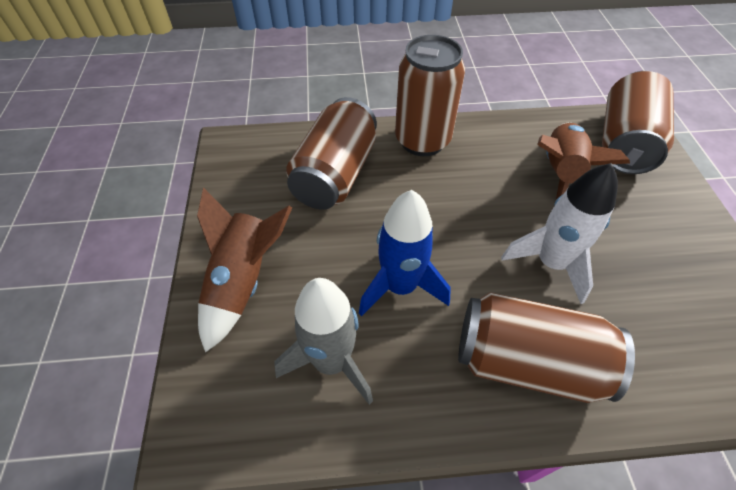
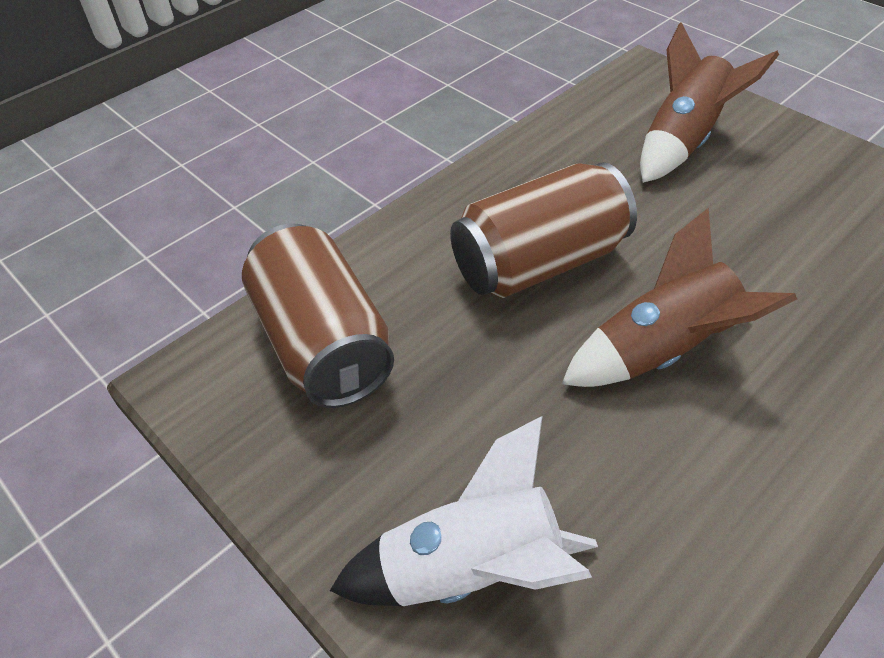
blue rocket: [359,190,451,317] = 1 -> none = 0
brown can: [286,97,377,210] [395,35,465,156] [458,292,635,403] [602,71,674,174] = 4 -> [242,223,394,408] [450,162,637,298] = 2
grey rocket: [274,278,373,405] = 1 -> none = 0

